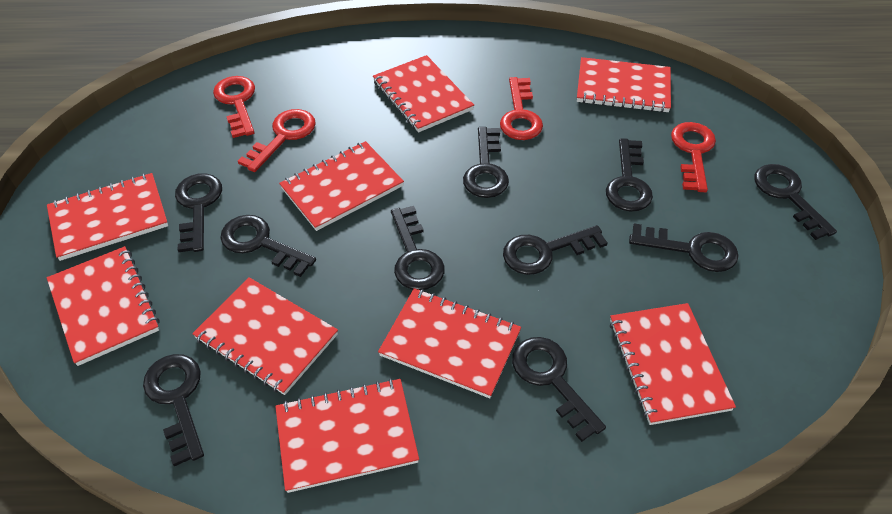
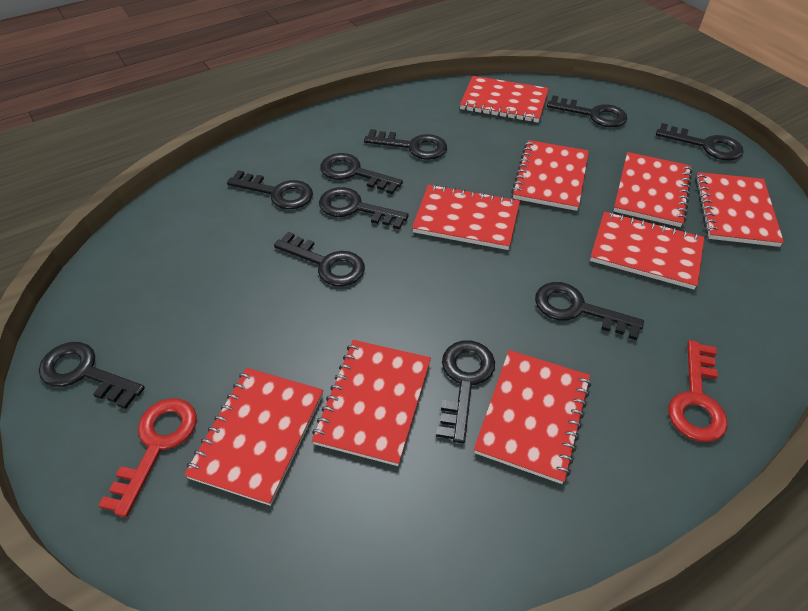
red key: [213,76,255,138] [238,109,316,172] [500,77,543,140] [671,122,716,192] = 4 -> [98,398,197,517] [668,340,728,442] = 2

